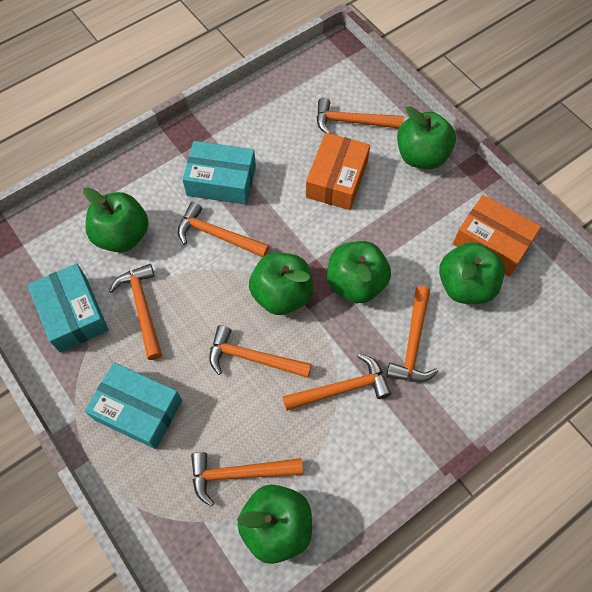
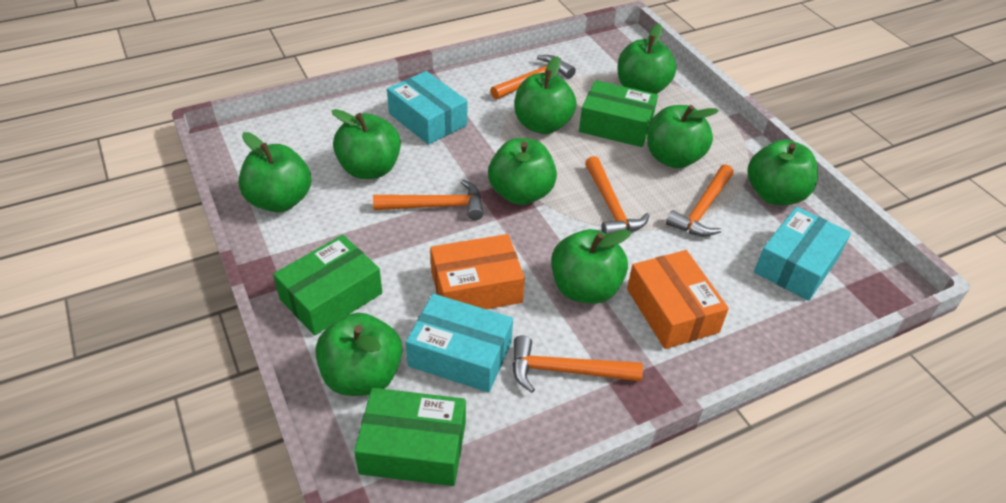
green apple: [83,187,149,253] [237,485,312,564] [249,252,313,315] [327,241,391,303] [397,106,456,169] [439,242,505,304] = 6 -> [238,132,311,212] [316,313,402,396] [332,109,401,179] [488,138,557,205] [514,56,577,134] [551,229,631,304] [618,23,677,94] [647,105,719,168] [748,140,818,205] = 9
green box: none = 0 -> [273,235,382,335] [354,388,466,486] [579,80,658,147] = 3
orange hammer: [109,264,162,360] [178,202,269,257] [191,452,303,506] [209,325,312,378] [283,353,391,411] [317,97,404,134] [386,286,438,382] = 7 -> [373,180,483,220] [490,55,576,99] [512,335,643,393] [585,156,650,235] [666,165,734,237] = 5

